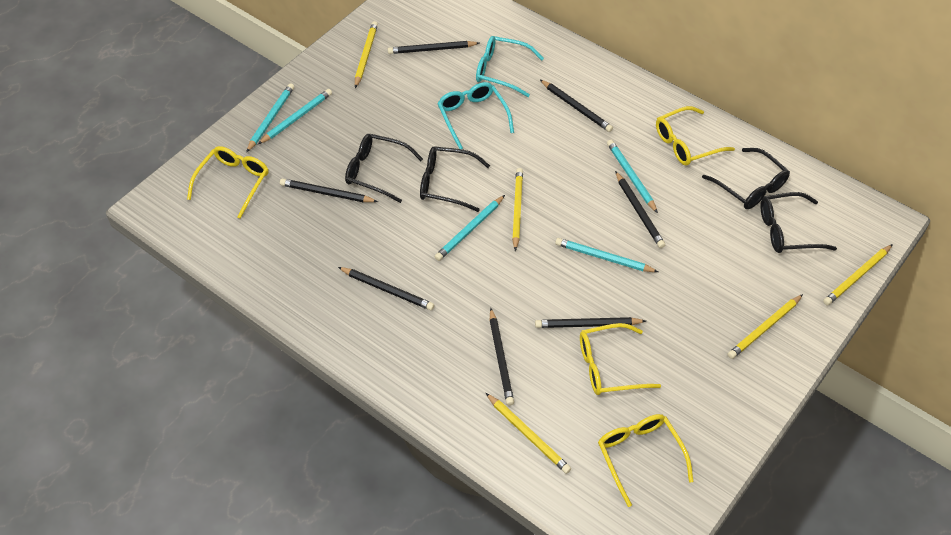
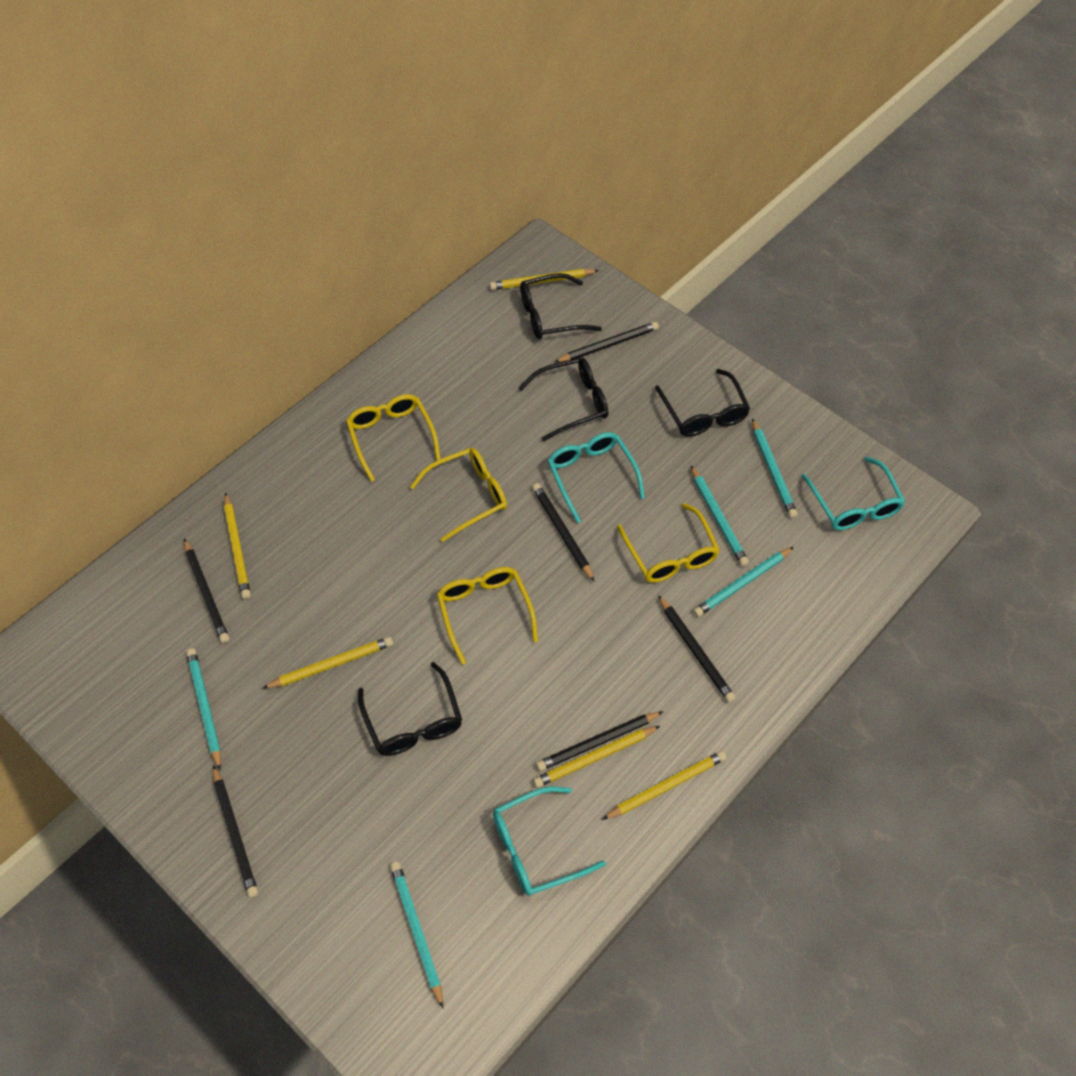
black pencil: [280,178,378,203] [338,267,434,310] [388,41,479,54] [490,308,514,406] [535,317,646,328] [540,80,613,132] [615,171,665,248] = 7 -> [184,539,229,643] [213,765,258,898] [532,483,595,582] [536,711,663,771] [555,322,659,362] [658,595,735,702] = 6
turquoise glasses: [437,82,514,149] [476,36,544,97] = 2 -> [493,787,606,896] [547,432,645,523] [802,457,905,530] = 3

